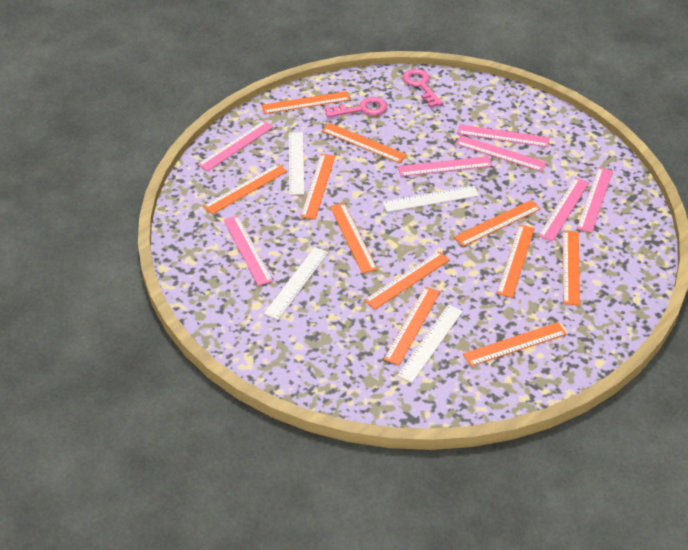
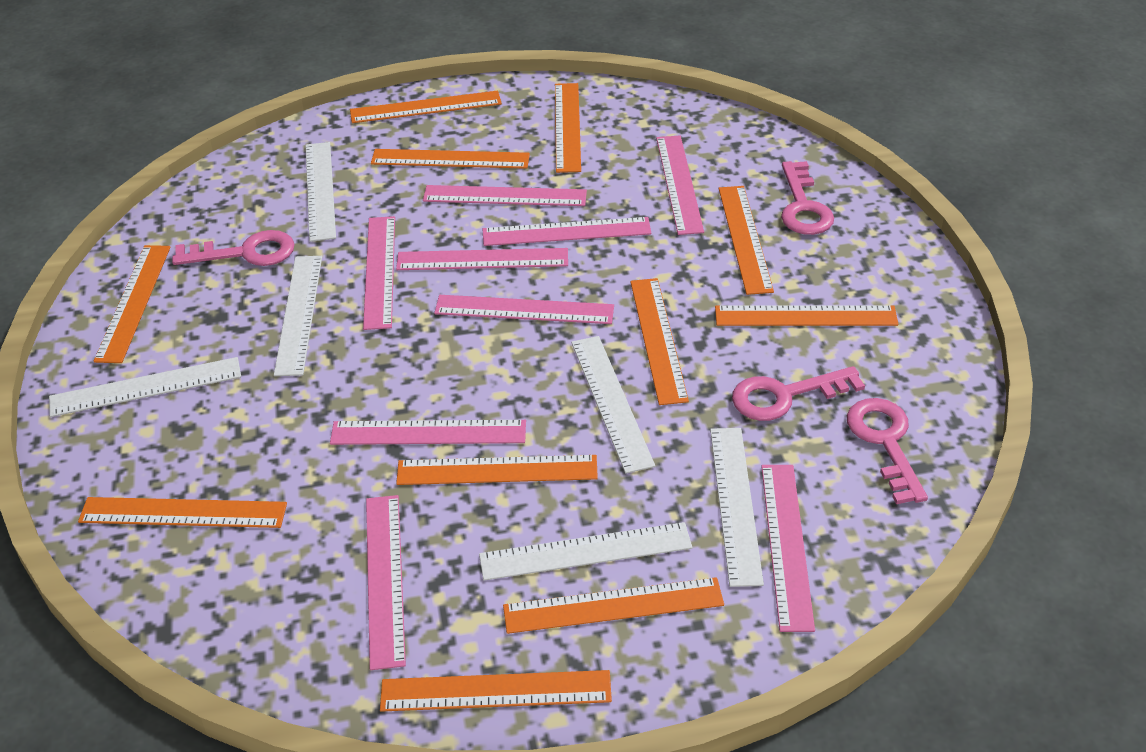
pink key: [325,97,387,117] [403,69,443,108] = 2 -> [172,230,295,266] [732,366,865,421] [781,161,834,235] [847,398,928,504] = 4
pink ruler: [197,121,273,171] [224,215,273,286] [398,156,492,177] [455,135,547,172] [457,124,550,147] [538,178,589,242] [577,167,613,233] = 7 -> [330,420,526,445] [363,216,395,330] [366,495,406,670] [396,248,568,270] [423,185,587,206] [434,295,614,324] [483,217,652,246] [656,136,704,235] [761,465,815,632] = 9
white ruler: [264,247,328,320] [289,132,304,195] [383,186,479,212] [397,305,463,383] = 4 -> [49,357,241,417] [274,256,322,376] [305,142,336,242] [479,522,692,581] [571,336,655,474] [710,428,764,587] = 6

